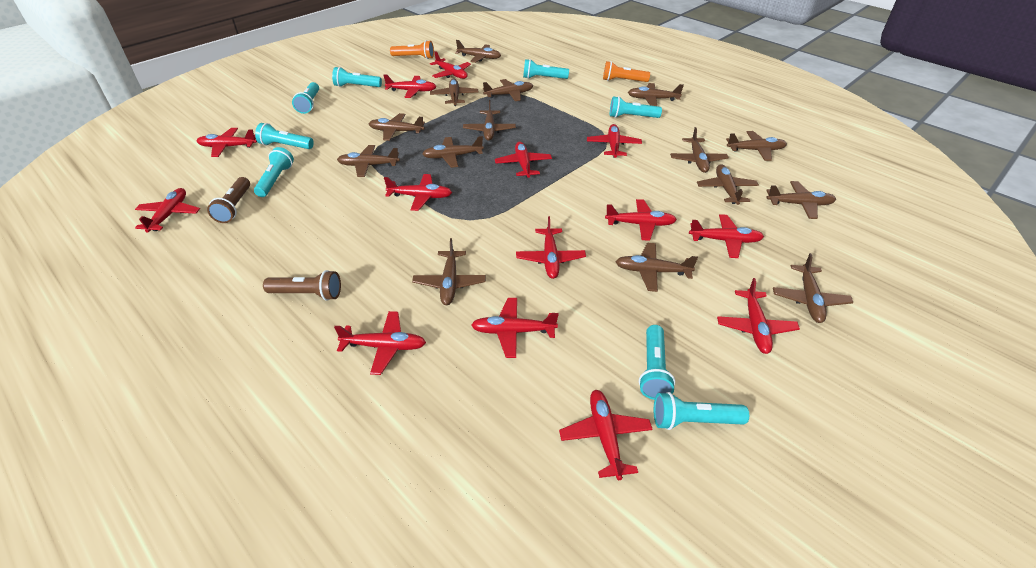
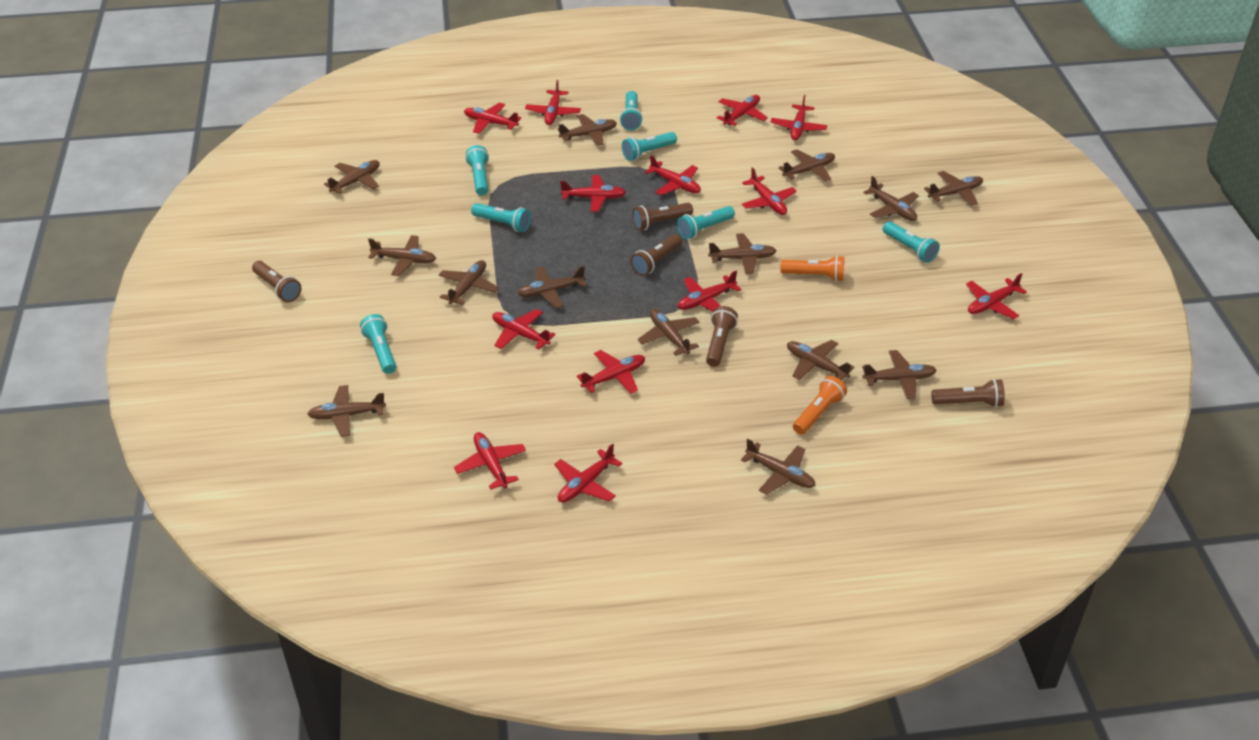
brown flashlight: [207,177,250,223] [263,270,341,301] = 2 -> [252,261,301,302] [631,234,682,276] [632,203,693,230] [706,306,738,367] [931,379,1005,407] = 5
brown plane: [337,145,400,177] [369,113,425,141] [412,238,486,305] [422,136,484,168] [430,78,479,106] [455,40,501,63] [463,100,516,141] [483,79,533,101] [615,243,698,292] [628,83,684,106] [670,127,729,173] [697,164,759,205] [726,131,787,161] [766,181,836,219] [773,253,853,323] = 15 -> [308,385,386,437] [324,160,380,194] [368,235,436,276] [438,260,499,305] [518,266,587,308] [557,114,617,146] [638,309,700,356] [708,233,777,274] [741,439,816,495] [778,149,835,182] [787,340,855,380] [862,350,937,399] [863,176,919,221] [924,171,983,206] = 14
red plane: [135,188,200,233] [197,128,257,157] [334,311,426,375] [384,74,437,98] [384,174,452,211] [430,51,471,79] [471,298,559,358] [495,142,552,178] [516,216,586,279] [559,390,653,480] [587,124,642,158] [605,199,677,241] [689,214,764,258] [717,278,800,354] = 14 -> [454,432,526,489] [464,103,521,134] [492,309,556,349] [525,80,581,125] [554,443,622,503] [560,175,626,212] [577,350,645,394] [645,155,701,195] [678,271,741,312] [717,95,768,126] [741,167,797,215] [770,95,827,140] [966,273,1027,319] = 13
turquoise flashlight: [254,147,294,197] [255,123,314,149] [292,82,319,114] [332,67,382,87] [523,59,569,79] [610,96,662,118] [639,325,675,400] [654,392,749,430] = 8 -> [360,314,396,374] [465,145,489,196] [471,203,531,232] [620,91,643,131] [622,132,677,161] [677,206,735,239] [883,221,940,263] = 7

